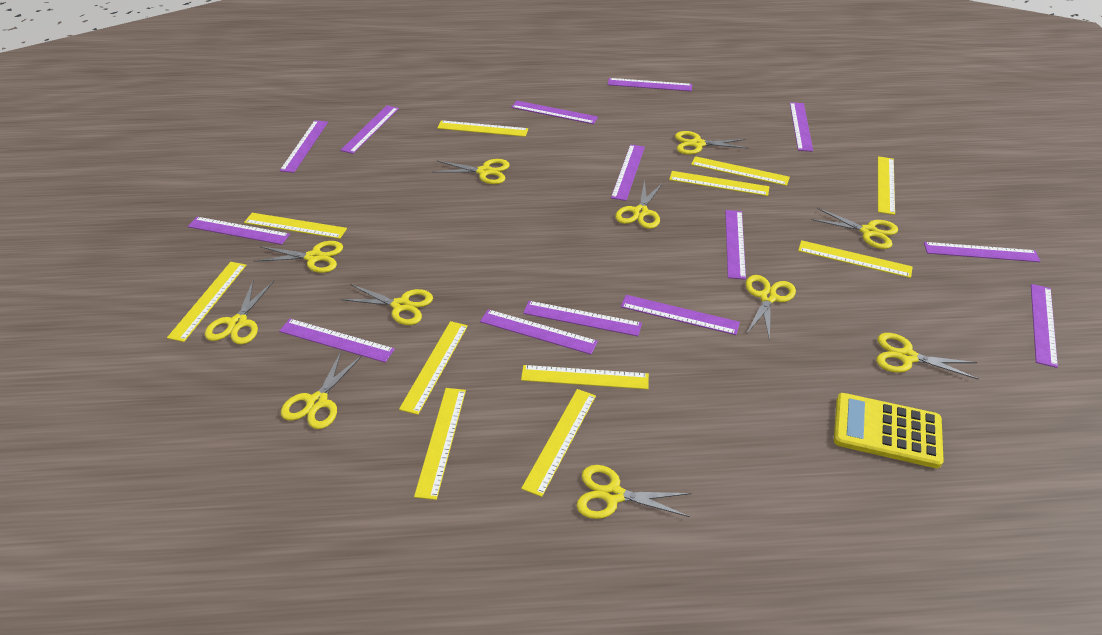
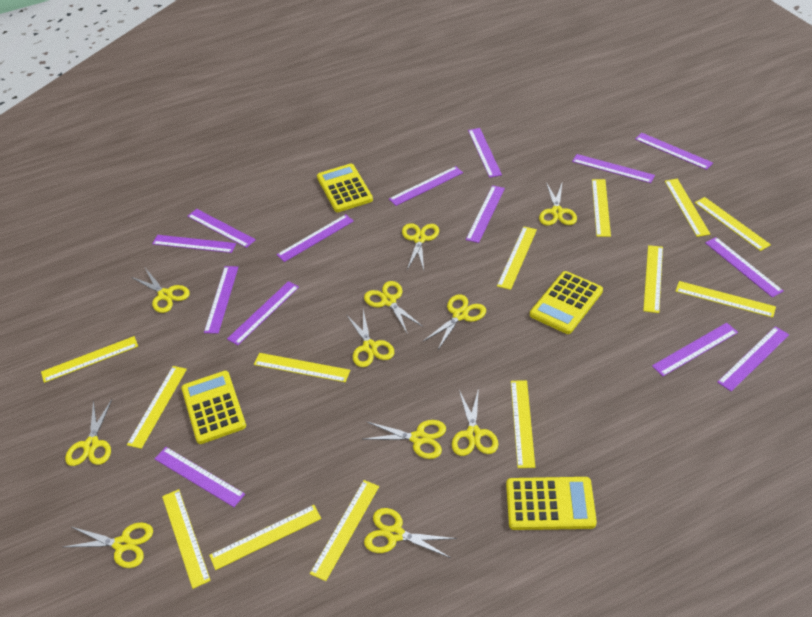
yellow calculator: [834,393,944,468] = 1 -> [181,371,246,444] [317,164,373,212] [506,477,597,530] [530,271,603,334] = 4
yellow ruler: [167,262,246,342] [244,213,347,239] [399,321,468,415] [414,388,466,500] [437,120,528,137] [521,365,649,389] [521,389,596,497] [669,171,770,196] [691,156,790,186] [798,240,913,278] [878,156,895,215] = 11 -> [41,336,138,383] [127,366,187,449] [162,489,211,589] [209,505,321,570] [254,353,350,382] [310,480,379,581] [497,226,537,290] [511,380,535,468] [592,179,611,237] [643,245,663,313] [665,179,711,237] [675,281,776,318] [695,197,771,251] = 13

